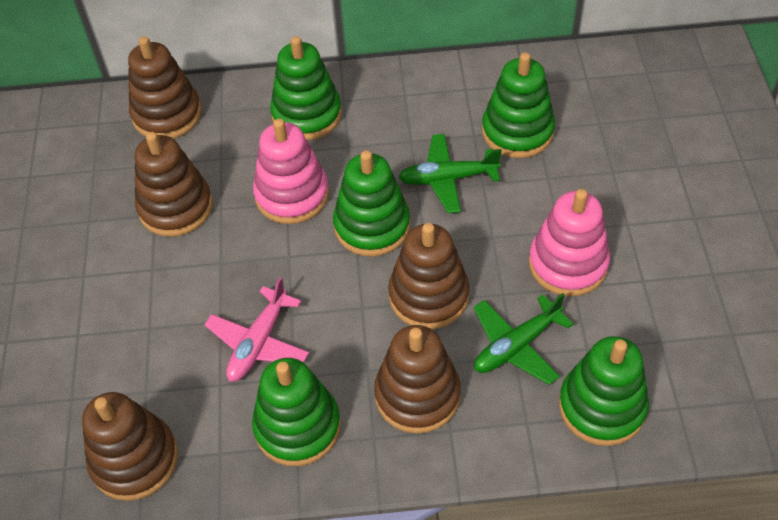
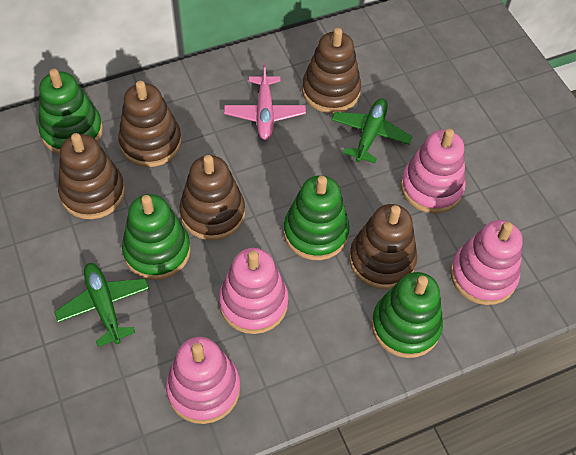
green stacking toy: [252,358,341,466] [270,36,342,140] [333,150,410,256] [482,52,555,158] [559,336,649,446] = 5 -> [38,69,103,154] [122,194,191,280] [284,175,350,260] [371,272,443,358] = 4
pink stacking toy: [253,119,329,224] [529,189,610,296] = 2 -> [166,337,240,424] [219,248,288,334] [401,129,466,214] [450,220,523,305] = 4

